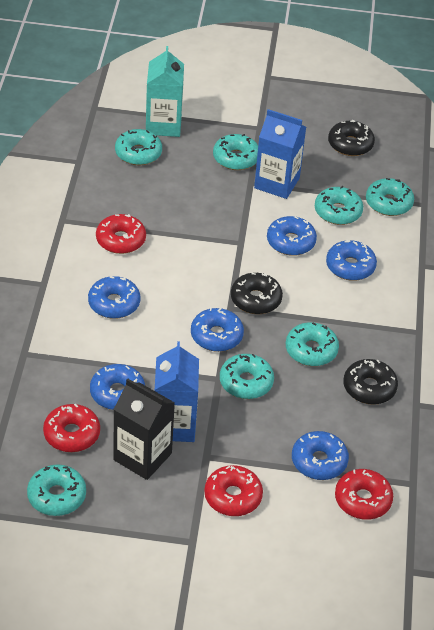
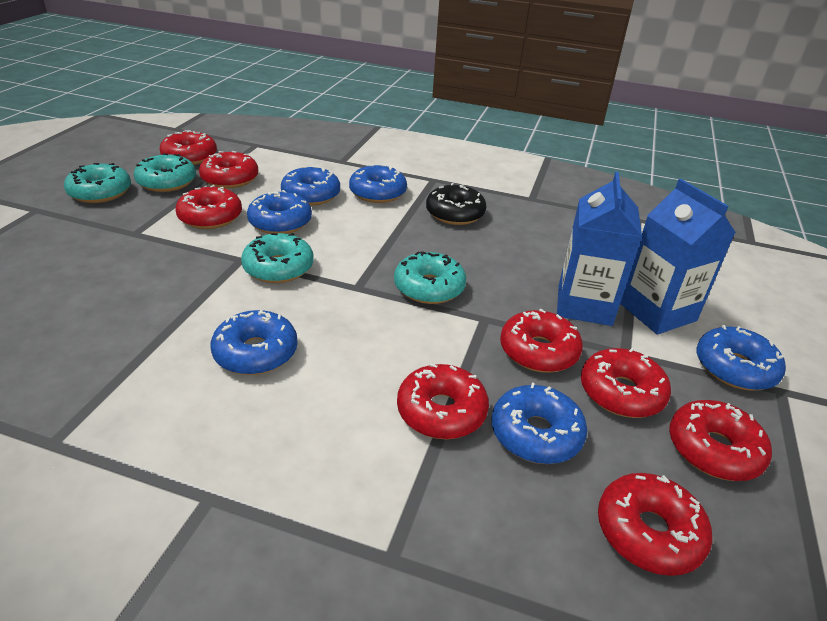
black carton: [113,378,175,480] = 1 -> none = 0
black donut: [231,273,283,314] [328,120,375,156] [343,359,398,405] = 3 -> [426,183,487,225] = 1
red donut: [43,404,100,452] [96,214,146,254] [204,465,263,516] [335,469,393,520] = 4 -> [159,130,217,165] [175,185,242,229] [199,151,258,189] [397,363,489,439] [500,309,583,373] [581,348,671,418] [598,473,712,576] [669,400,772,481] = 8
turquoise carton: [146,46,184,137] = 1 -> none = 0
turquoise donut: [27,465,86,516] [115,129,162,165] [213,134,258,170] [220,354,274,399] [286,322,339,366] [315,186,363,225] [366,178,414,216] = 7 -> [64,163,131,203] [134,153,196,192] [241,233,314,283] [394,251,466,304] = 4

